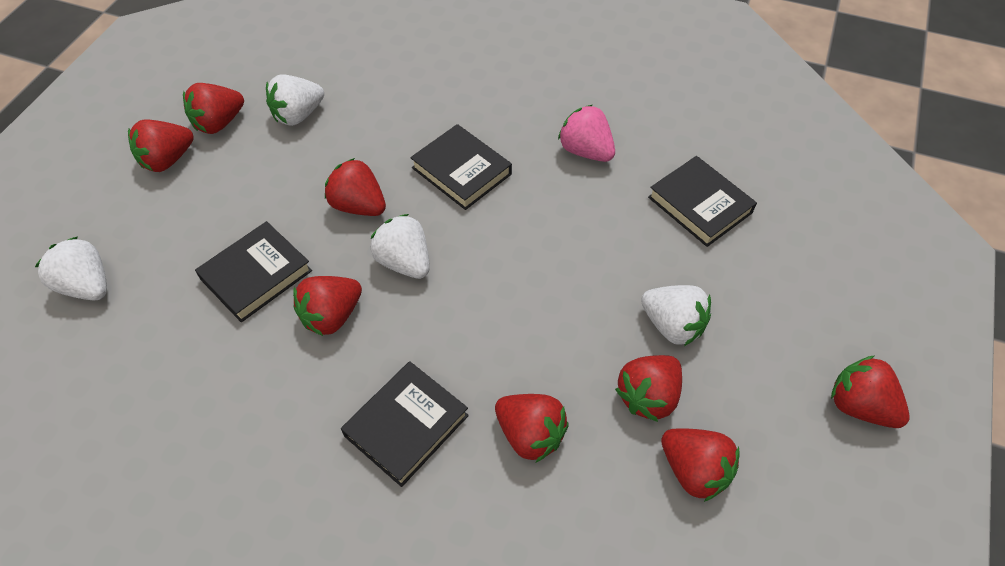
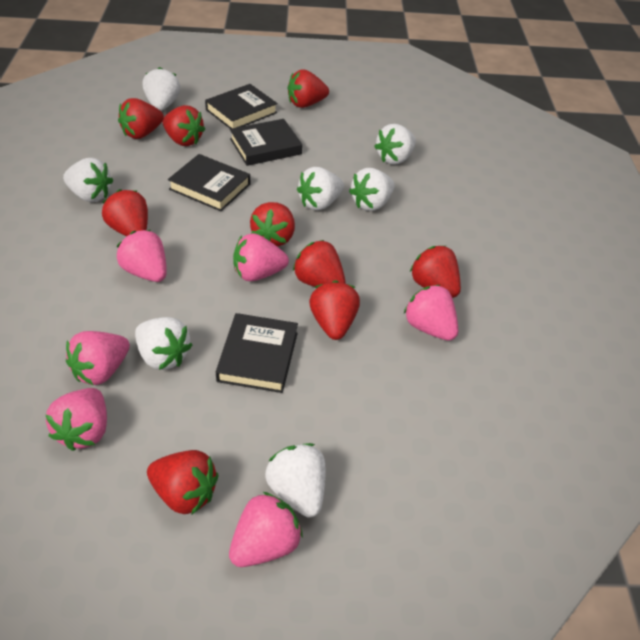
pink strawberry: [558,105,615,162] = 1 -> [46,388,107,451] [66,331,130,385] [117,230,167,282] [229,492,303,567] [233,233,289,281] [404,285,458,341] = 6
red strawberry: [128,120,194,172] [183,83,244,134] [293,276,362,336] [325,158,386,216] [495,394,569,463] [615,355,682,422] [661,428,740,502] [831,355,910,428] = 8 -> [102,189,148,236] [118,98,164,139] [147,450,218,515] [163,105,205,146] [250,202,295,246] [288,70,329,108] [293,240,345,287] [309,280,360,340] [410,246,461,298] = 9
white strawberry: [35,236,107,300] [266,74,324,126] [370,214,430,279] [641,285,711,346] = 4 -> [63,158,113,202] [135,317,192,370] [143,67,180,111] [265,443,325,517] [297,167,344,210] [349,168,395,211] [374,124,416,164] = 7

